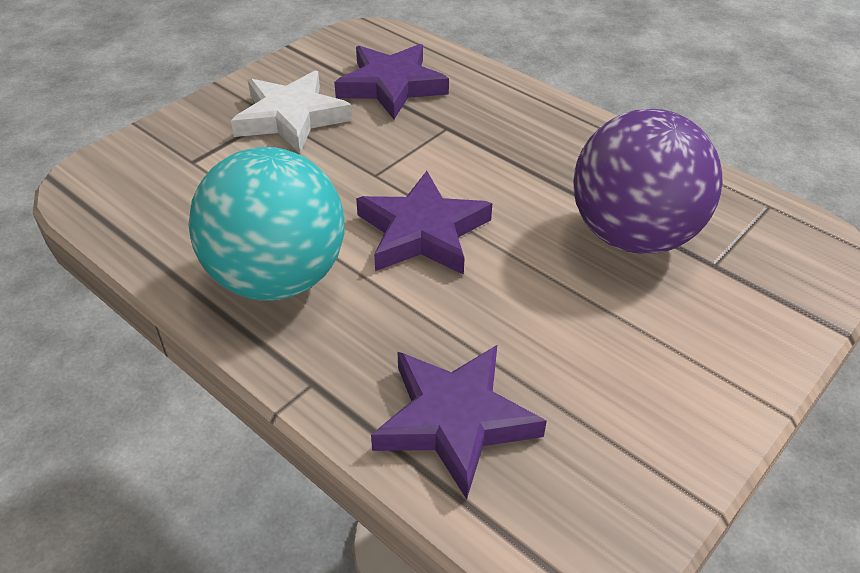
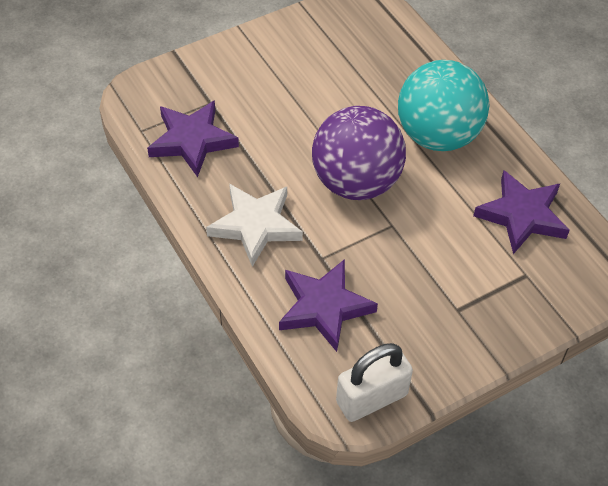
white padlock: none = 0 -> [336,343,413,422] = 1

